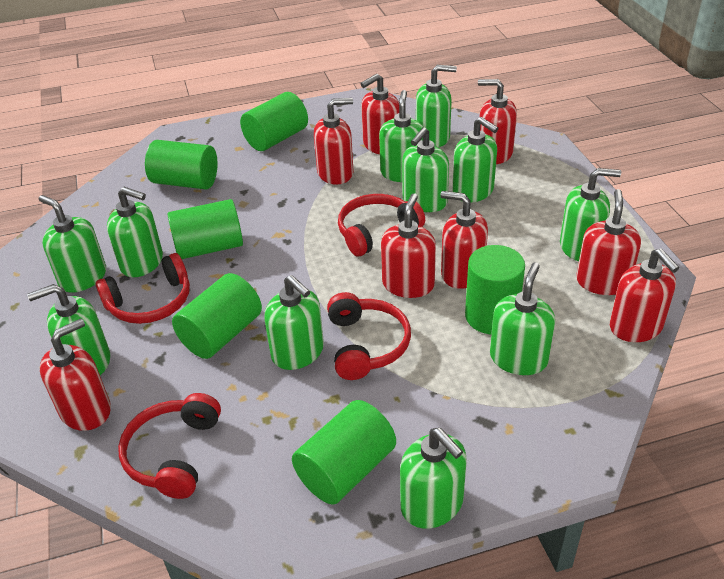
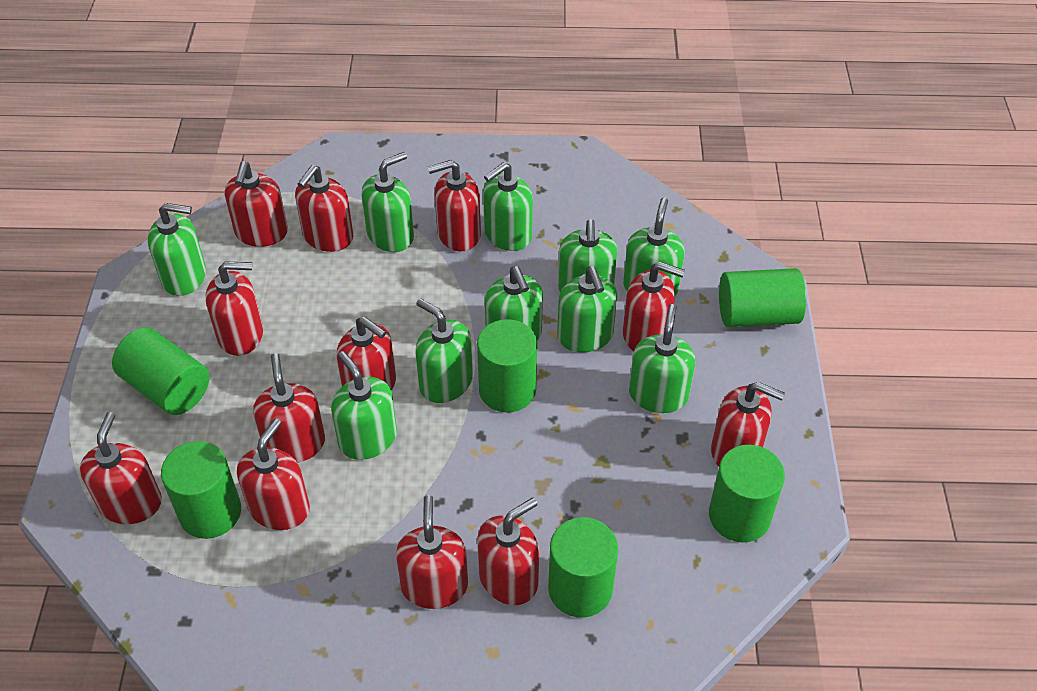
green soap dispenser: [27,284,110,375] [39,195,106,293] [107,187,163,277] [264,275,324,370] [379,90,423,182] [400,428,467,529] [402,127,449,212] [416,65,457,147] [452,117,498,202] [490,263,555,375] [560,168,621,261] = 11 -> [148,203,206,296] [331,351,397,460] [362,152,414,252] [415,298,473,403] [483,162,533,251] [485,266,543,341] [557,266,617,352] [558,219,617,292] [623,197,685,295] [629,304,695,413] = 10
red headphones: [96,253,190,324] [118,393,221,499] [327,292,411,380] [338,194,425,256] = 4 -> none = 0
red soap dispenser: [40,319,111,431] [314,98,353,185] [361,74,399,154] [381,193,436,298] [440,191,488,289] [478,79,517,164] [576,189,641,295] [610,248,679,342] = 8 -> [80,412,162,524] [206,262,263,356] [225,161,288,247] [237,419,310,530] [253,353,325,463] [295,165,353,252] [337,317,396,391] [396,495,468,609] [428,160,481,251] [477,498,539,605] [623,262,685,351] [711,382,785,467] = 12

